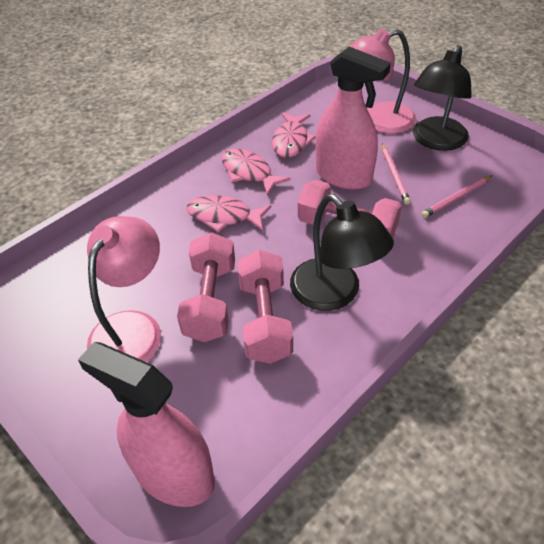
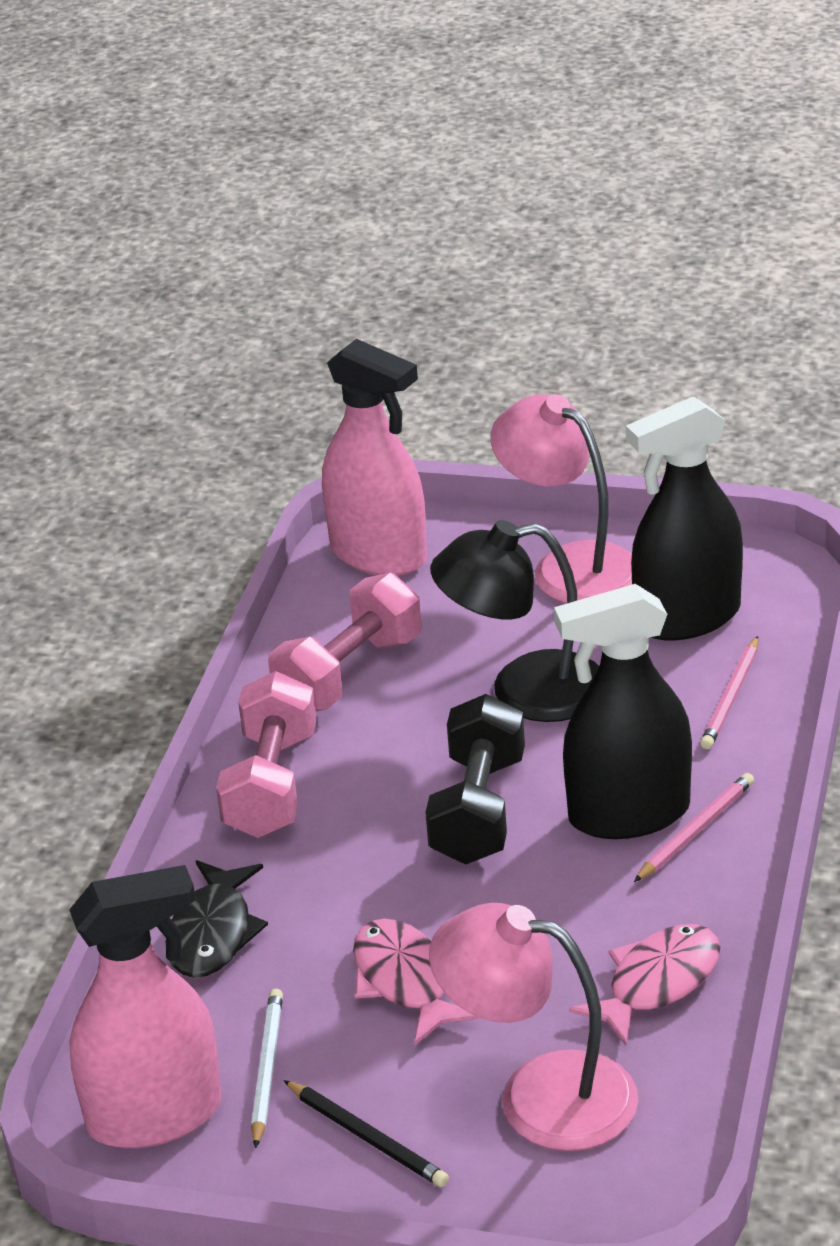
black dumbbell: none = 0 -> [425,694,525,865] = 1
black fish: none = 0 -> [165,860,268,978] = 1
black lamp: [290,194,394,311] [413,45,472,151] = 2 -> [430,520,599,722] = 1
black pencil: none = 0 -> [283,1080,449,1187] = 1
black spray bottle: none = 0 -> [554,584,692,839] [626,396,743,641] = 2
pink dumbbell: [177,232,235,342] [238,250,293,364] [298,180,402,238] = 3 -> [216,671,317,838] [268,573,421,711] = 2
pink fish: [187,195,271,232] [221,149,291,195] [272,113,316,158] = 3 -> [353,919,479,1045] [569,924,720,1045] = 2
white pencil: none = 0 -> [251,988,283,1149] = 1

